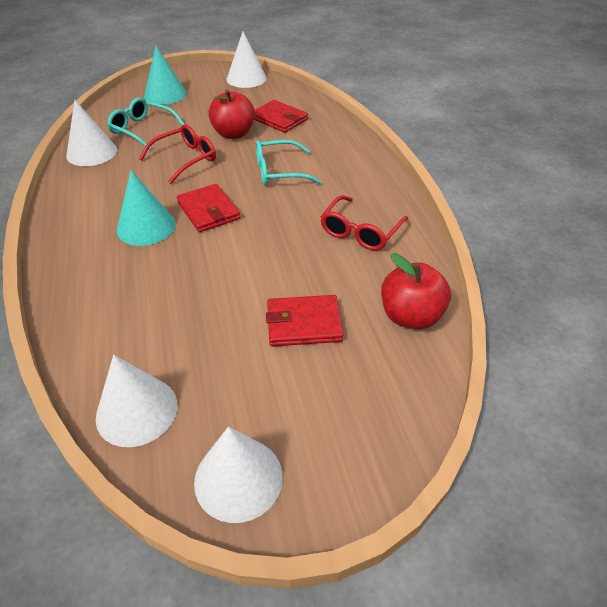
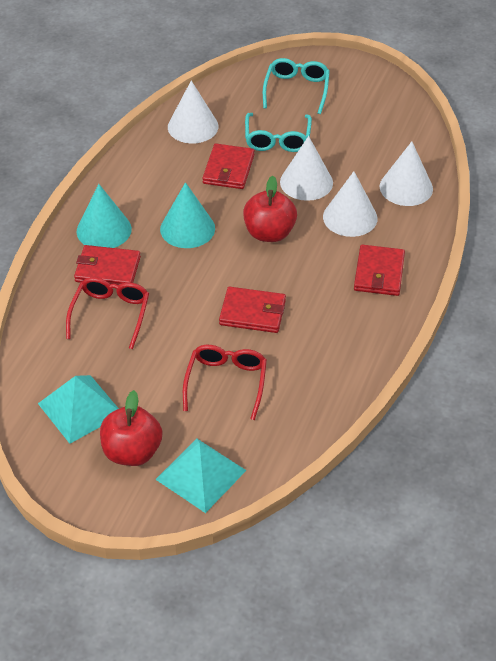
red wallet: [177,184,240,233] [254,100,308,133] [266,295,344,346] = 3 -> [74,245,141,285] [202,143,255,189] [219,287,286,333] [354,245,405,296] = 4
turquoise pyramid: none = 0 -> [38,375,119,444] [155,439,247,513] = 2

